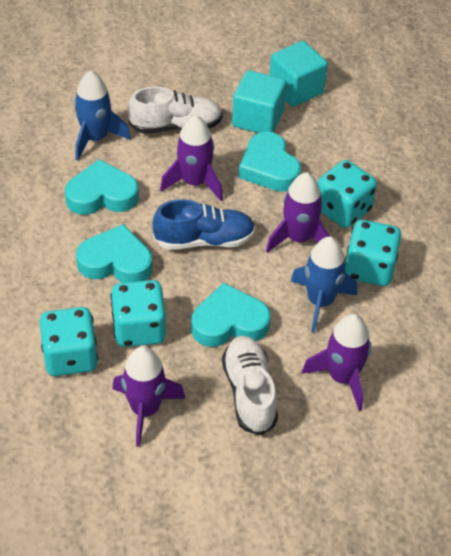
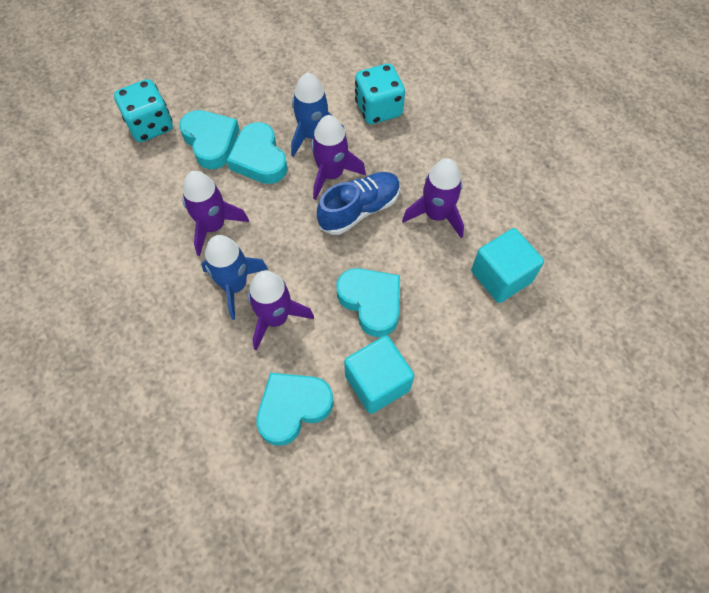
turquoise dice: [40,307,98,376] [111,280,166,347] [318,160,377,228] [345,220,401,286] = 4 -> [114,79,173,142] [355,64,405,124] = 2
white shoe: [128,87,223,134] [222,336,278,435] = 2 -> none = 0

